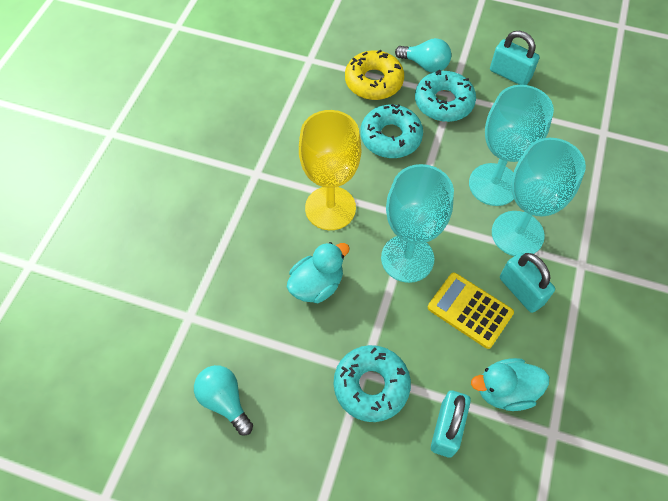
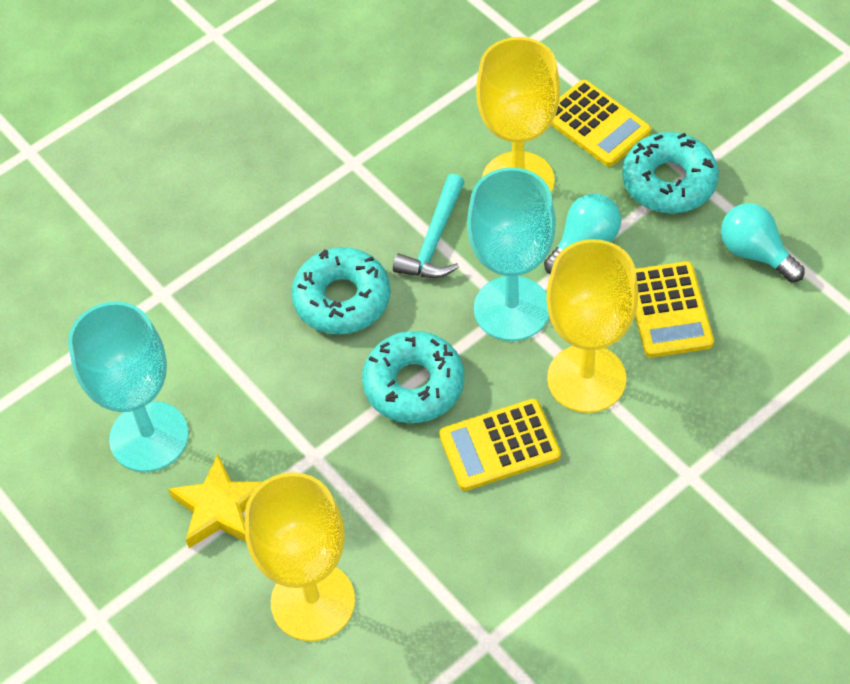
turquoise duck: [287,242,350,303] [471,358,549,411] = 2 -> none = 0
turquoise goblet: [381,164,454,283] [469,85,554,206] [492,138,586,256] = 3 -> [68,301,189,472] [467,167,556,341] = 2
turquoise hammer: none = 0 -> [393,174,465,278] = 1
turquoise padlock: [431,390,471,458] [490,31,540,85] [500,253,555,313] = 3 -> none = 0
yellow calculator: [428,273,514,349] = 1 -> [439,399,561,491] [551,80,651,167] [635,261,714,358] = 3
yellow donut: [345,50,404,100] = 1 -> none = 0
yellow goblet: [299,110,361,230] = 1 -> [245,472,355,641] [476,37,560,193] [546,239,638,413] = 3
yellow star: none = 0 -> [168,454,264,548] = 1

